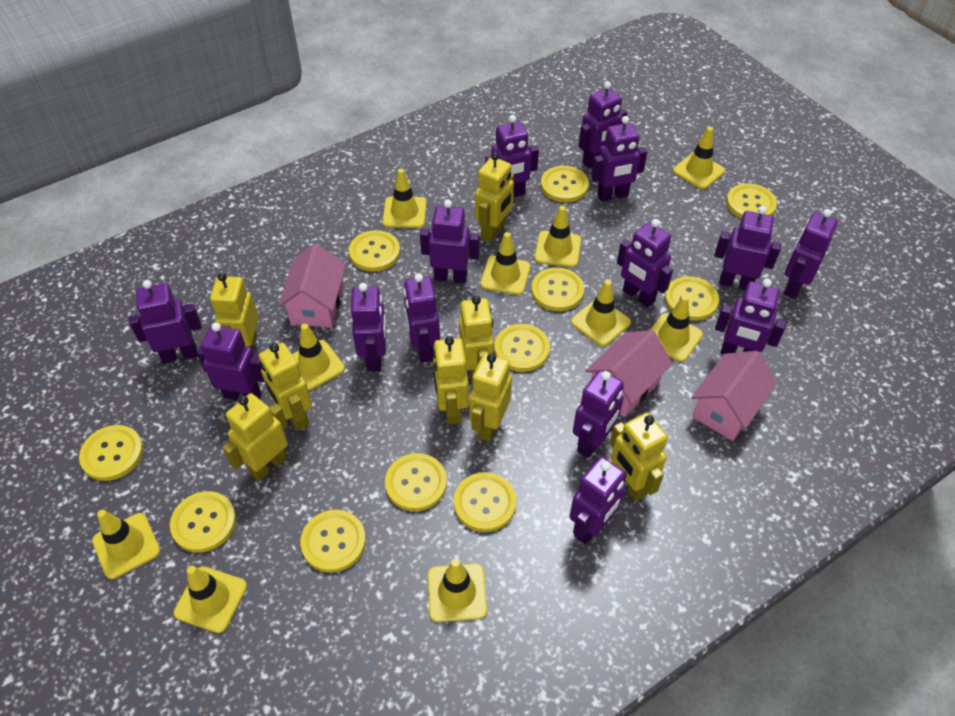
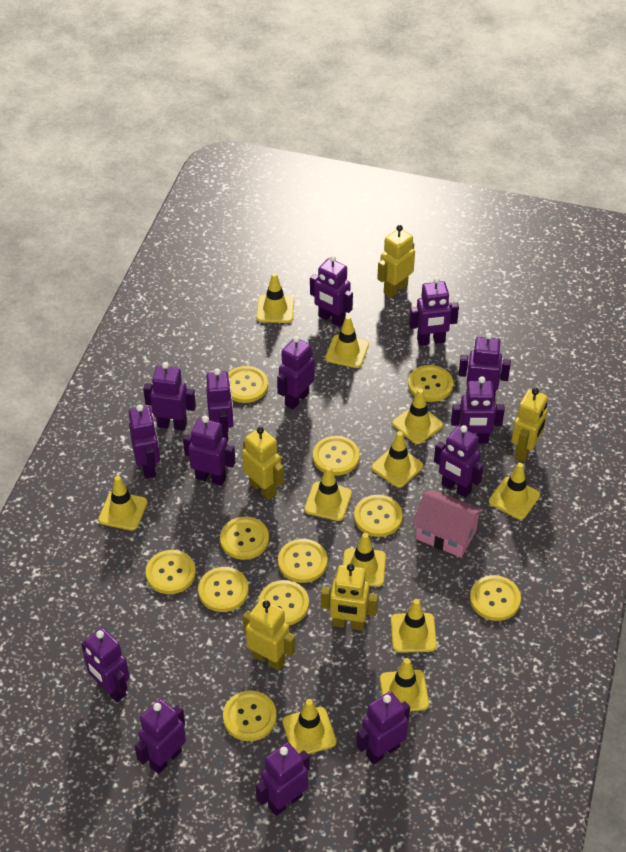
pink house: [279,244,346,328] [585,330,673,417] [691,351,777,441] = 3 -> [412,490,484,557] = 1
yellow robot: [210,272,258,347] [222,393,288,481] [259,343,312,431] [433,336,469,425] [459,296,494,385] [469,353,512,442] [475,152,514,242] [610,413,668,501] = 8 -> [242,427,284,500] [243,599,296,671] [321,564,378,631] [377,225,415,298] [511,388,548,462] = 5
yellow traffic cone: [92,510,160,579] [174,566,247,633] [292,324,345,391] [383,169,426,228] [428,559,487,622] [481,232,530,295] [535,206,581,267] [571,280,631,346] [650,295,703,362] [673,127,725,189] = 10 -> [98,476,147,531] [256,273,294,323] [282,699,337,754] [304,466,352,521] [325,315,369,368] [343,533,386,587] [372,431,423,488] [380,658,429,712] [391,599,437,653] [392,388,443,444] [489,463,540,519] = 11

